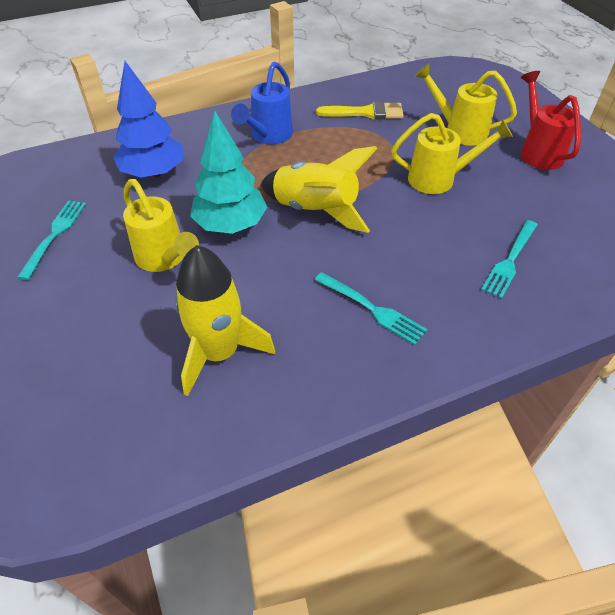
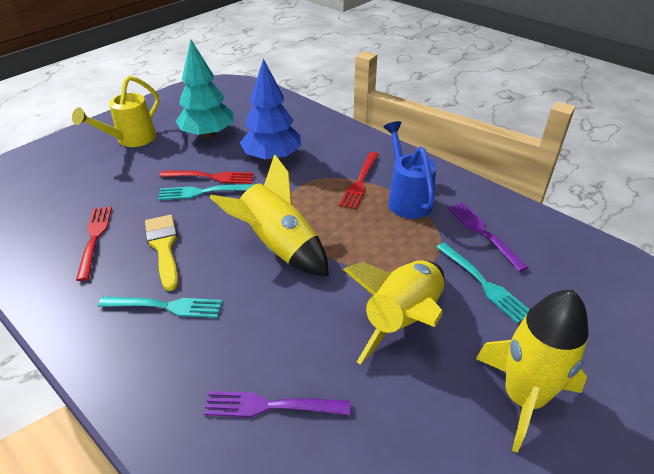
purple fork: none = 0 -> [203,391,350,417] [448,202,528,272] = 2
red fork: none = 0 -> [76,206,112,281] [159,171,254,184] [339,152,379,210] = 3
red watering can: [520,71,581,170] = 1 -> none = 0
yellow rocket: [175,245,275,396] [260,146,377,233] = 2 -> [209,154,329,276] [343,260,444,365] [476,290,589,453] = 3
yellow watering can: [123,179,199,272] [391,113,513,194] [415,63,517,146] = 3 -> [72,76,159,147] = 1

